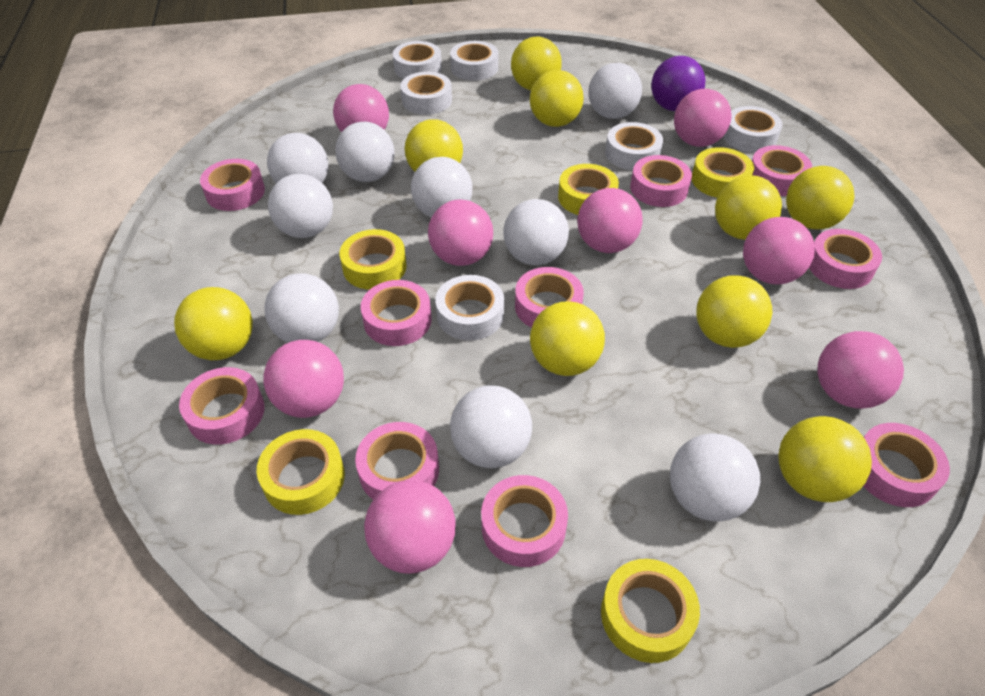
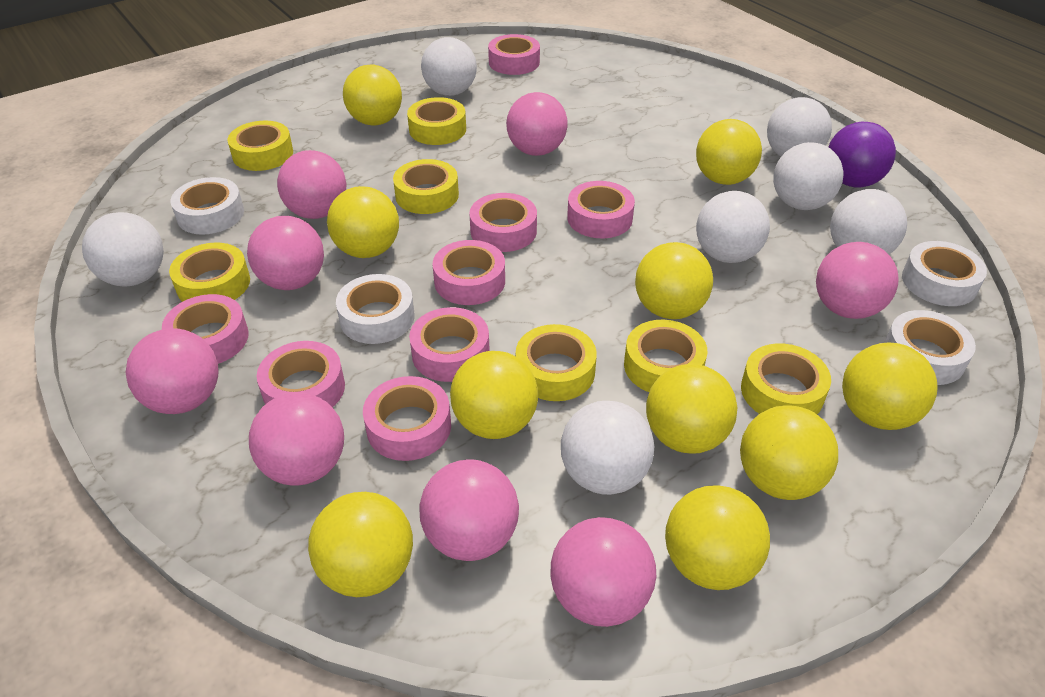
pink tape: [179,367,265,445] [200,159,265,211] [355,422,439,500] [361,280,432,346] [481,475,568,567] [515,267,584,328] [630,155,692,207] [752,145,812,196] [809,229,882,289] [863,423,950,507] = 10 -> [162,294,249,364] [257,341,345,407] [363,376,451,461] [409,307,490,382] [433,240,505,305] [470,193,537,252] [488,34,540,75] [567,181,635,238] = 8
white ball: [264,273,339,343] [267,133,328,183] [268,174,333,238] [335,122,395,182] [411,157,473,217] [450,385,532,468] [504,199,569,265] [588,63,642,119] [670,434,760,521] = 9 -> [82,212,164,286] [421,37,477,96] [561,401,654,495] [696,191,770,263] [767,97,832,156] [773,142,843,210] [830,189,907,254] = 7
white tape: [393,41,442,79] [400,72,452,115] [435,275,504,341] [450,41,498,81] [605,122,663,170] [723,106,782,153] = 6 -> [170,177,244,235] [336,274,415,344] [884,310,976,385] [902,241,987,306] = 4
yellow ball: [174,287,253,360] [405,119,463,171] [511,36,562,90] [530,70,584,127] [530,301,605,376] [696,275,772,348] [715,175,782,240] [778,416,872,502] [786,166,855,229] = 9 -> [308,492,413,597] [327,186,399,258] [343,65,402,126] [450,351,538,439] [635,242,713,319] [646,364,738,454] [665,485,770,590] [696,119,762,185] [740,405,838,500] [842,343,938,430] = 10
yellow tape: [257,429,345,515] [340,229,407,290] [558,164,619,215] [601,559,700,663] [691,147,754,198] = 5 -> [169,243,250,302] [228,121,293,171] [393,159,459,214] [407,97,466,145] [516,324,597,401] [624,320,707,392] [741,343,831,414] = 7

